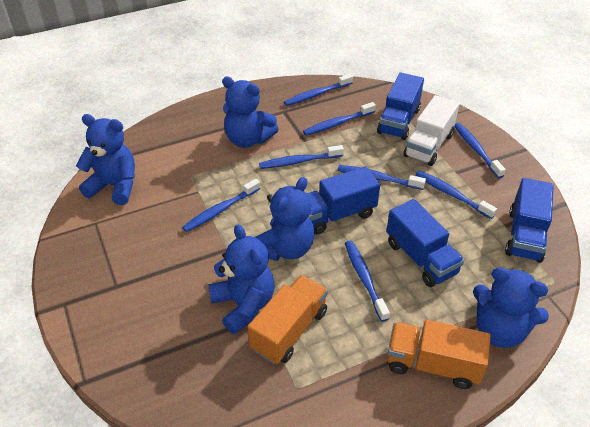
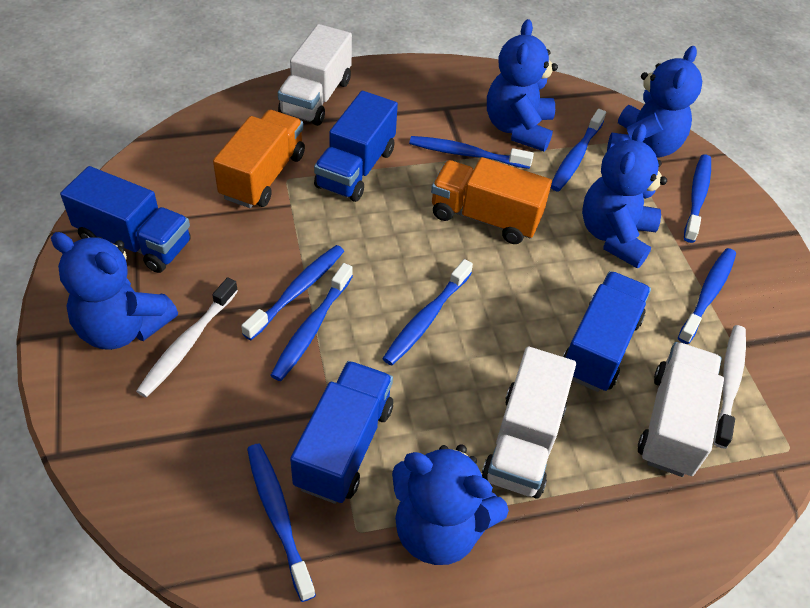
white toothbrush: none = 0 -> [136,277,238,398] [714,325,746,449] = 2
white truck: [404,95,460,166] = 1 -> [278,24,352,126] [482,346,576,499] [638,342,724,477] = 3

